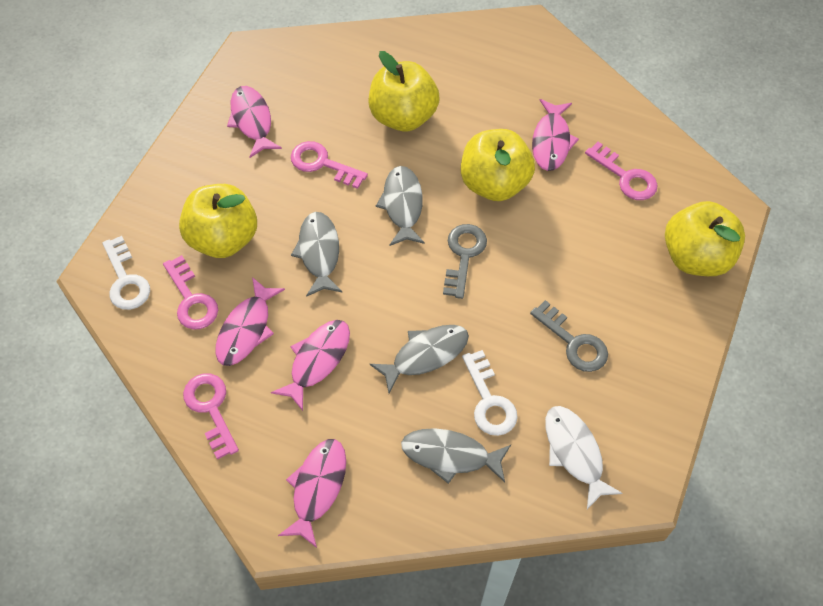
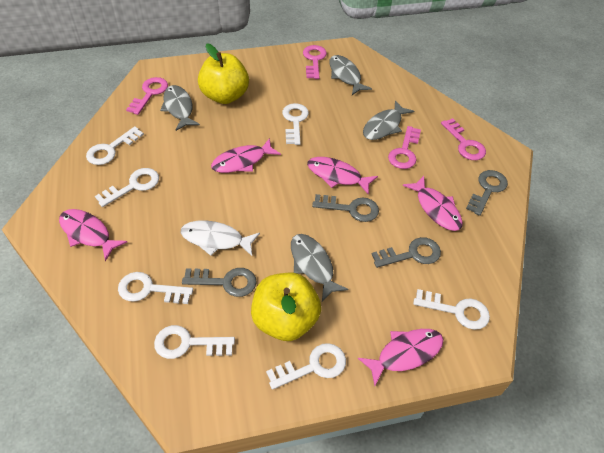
grey key: [443,224,487,299] [530,300,608,372] = 2 -> [182,268,257,297] [312,194,379,222] [371,237,441,268] [466,170,508,216] = 4
white key: [102,236,150,310] [462,350,518,436] = 2 -> [86,126,144,165] [95,168,159,207] [118,272,193,304] [154,325,235,359] [266,343,346,390] [282,103,309,145] [413,289,490,330] = 7
yellow apple: [179,184,257,258] [369,51,440,131] [461,129,535,201] [665,201,745,276] = 4 -> [198,43,249,104] [251,273,321,341] = 2

